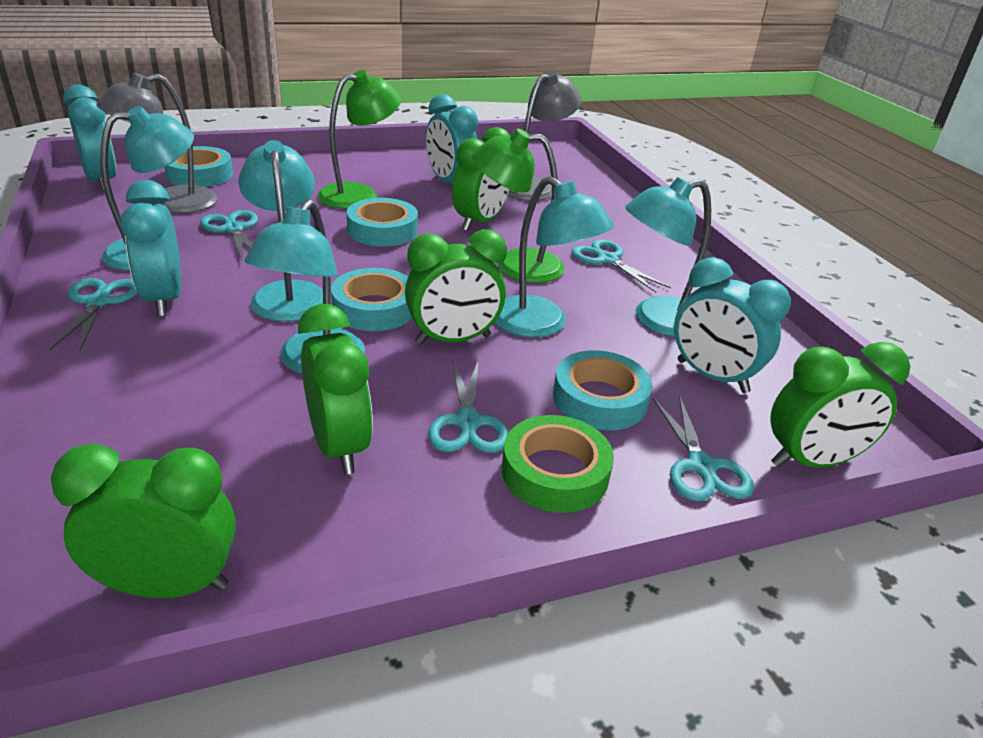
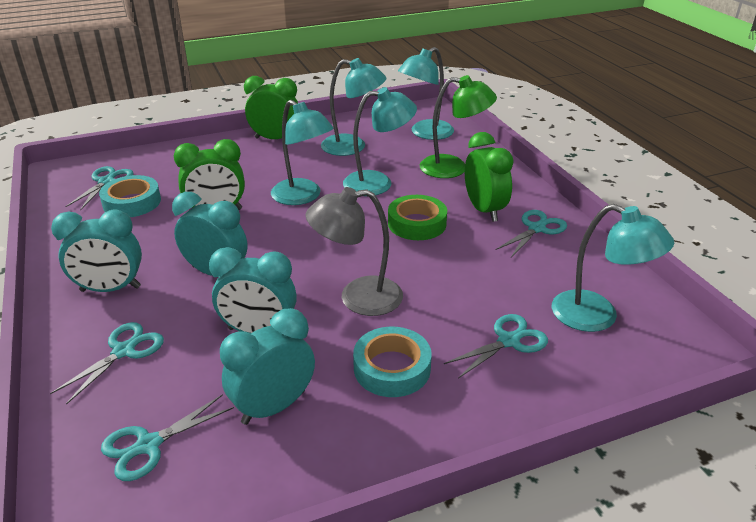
green clock: [51,444,236,599] [298,304,373,475] [405,229,507,345] [452,127,511,231] [771,342,910,468] = 5 -> [174,139,245,210] [244,76,298,139] [465,132,514,222] = 3
green lamp: [317,70,401,209] [472,129,564,283] = 2 -> [420,75,497,178] = 1
grey lamp: [96,73,218,213] [507,69,581,201] = 2 -> [306,187,403,316] = 1
turquoise tape: [164,146,233,187] [331,268,412,331] [347,198,418,247] [553,350,653,430] = 4 -> [99,175,161,217] [353,327,432,397] = 2

